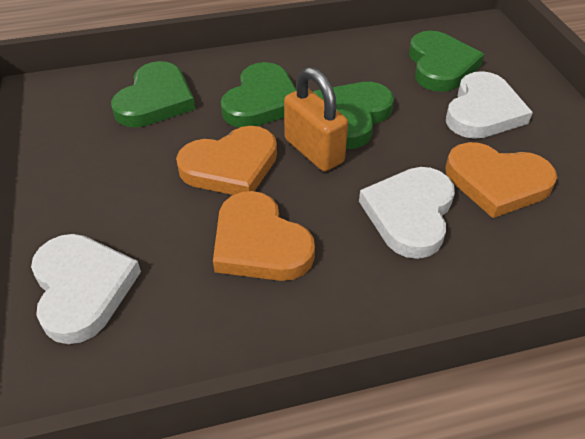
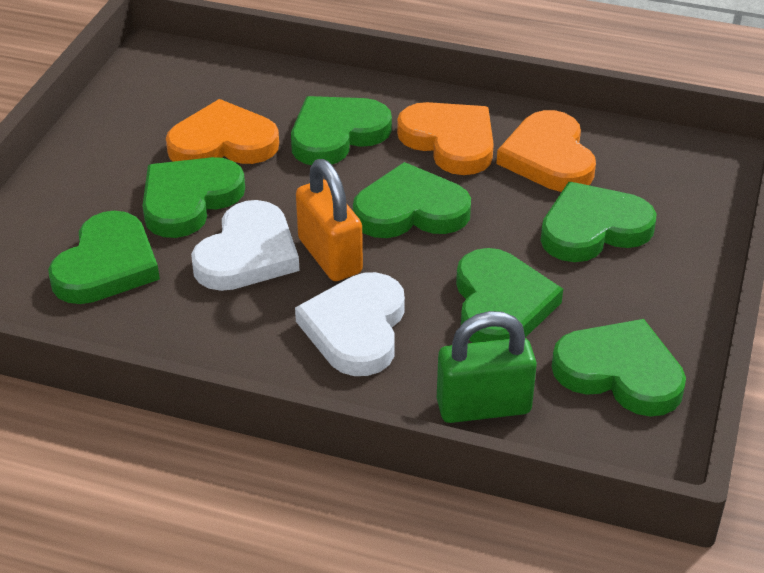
green heart: [111,61,195,127] [221,62,297,127] [313,82,394,149] [409,31,484,92] = 4 -> [48,211,160,304] [142,157,245,238] [291,96,392,165] [353,162,471,238] [456,248,563,343] [541,182,657,262] [551,319,686,417] = 7
green padlock: none = 0 -> [437,311,537,423] = 1
white heart: [31,234,141,344] [359,167,455,259] [446,71,533,139] = 3 -> [191,200,300,291] [295,272,405,376] = 2

